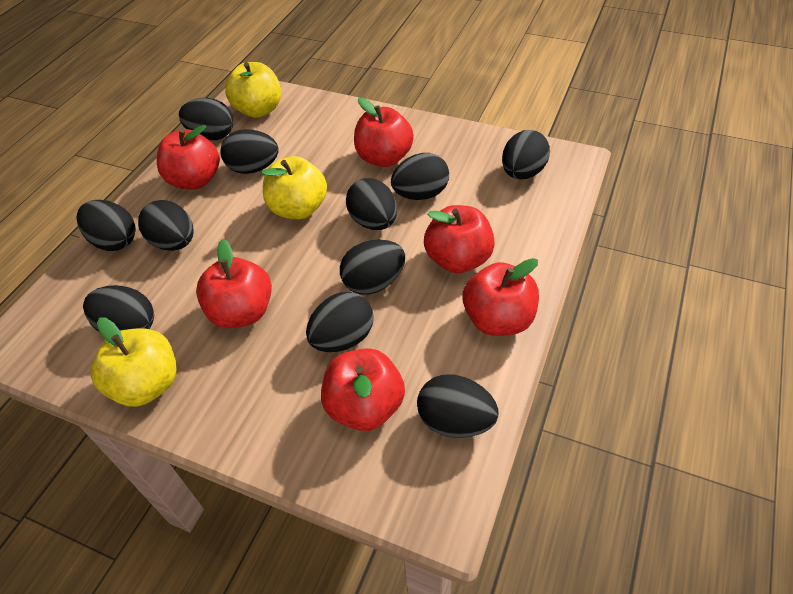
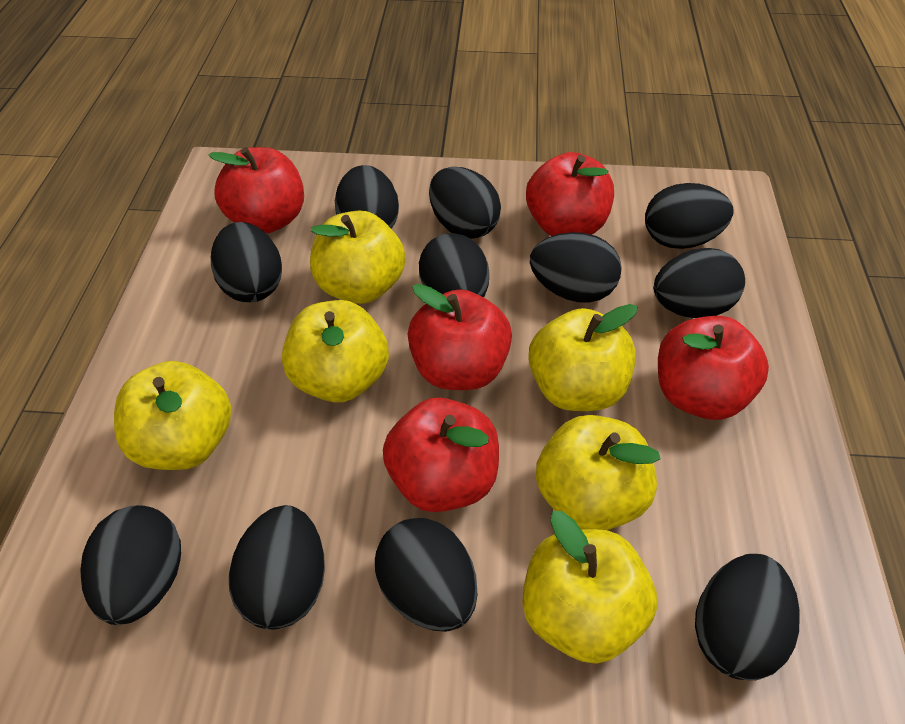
red apple: [157,125,220,189] [196,239,272,328] [321,348,405,431] [354,98,414,167] [424,205,495,273] [463,258,539,336] = 6 -> [208,147,304,234] [383,398,499,512] [407,284,512,390] [526,152,614,236] [658,316,769,420] = 5
yellow apple: [91,318,177,407] [225,62,281,118] [262,156,327,219] = 3 -> [114,361,231,470] [282,300,389,402] [310,210,406,304] [522,511,658,664] [529,304,637,411] [536,415,661,530] = 6

